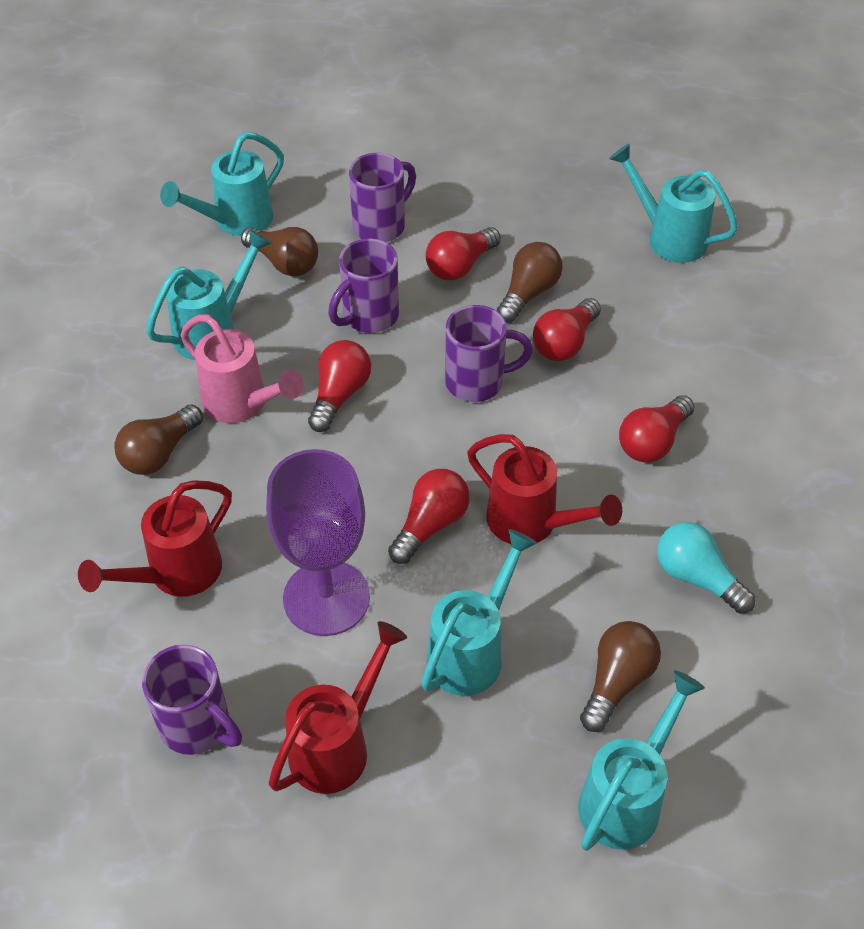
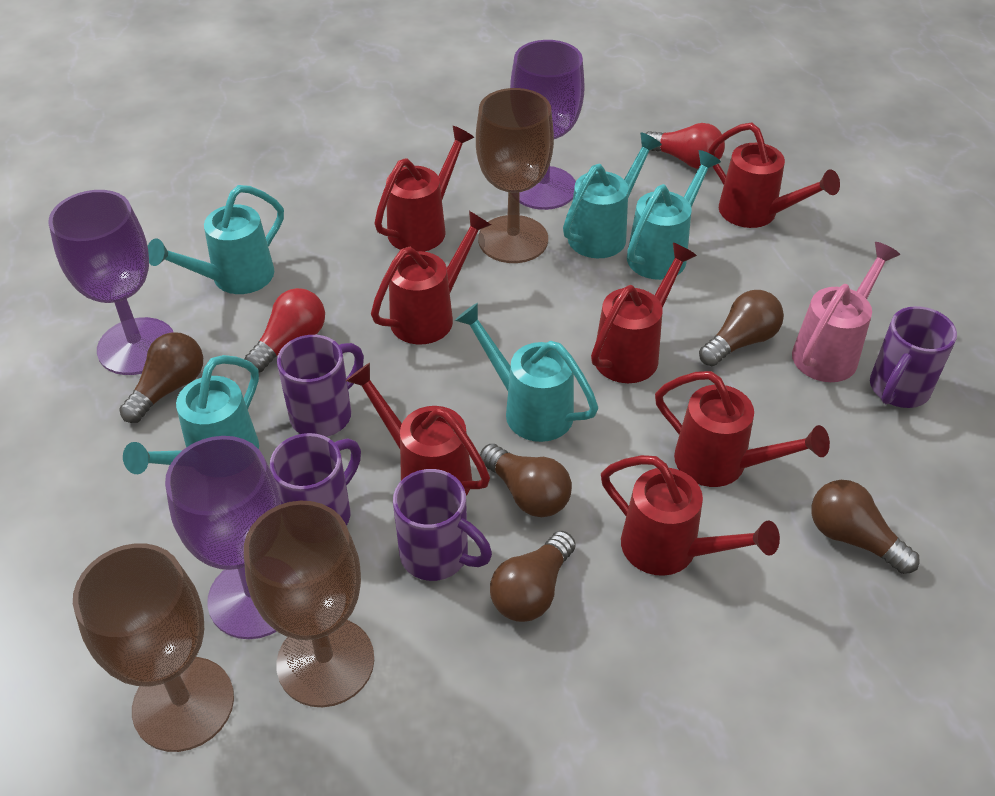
brown goblet: none = 0 -> [73,543,234,752] [244,501,374,707] [476,88,554,263] = 3
brown light bulb: [114,404,203,475] [241,227,318,276] [497,242,563,323] [580,621,661,732] = 4 -> [119,332,203,423] [480,444,572,517] [490,531,575,622] [699,290,784,366] [811,480,919,574] = 5
purple goblet: [266,449,370,636] = 1 -> [48,190,173,375] [165,436,281,639] [510,40,585,210] = 3
red light bulb: [308,340,371,432] [388,469,470,564] [425,227,501,280] [533,298,601,361] [619,395,694,463] = 5 -> [244,288,325,373] [645,123,725,169] = 2
red watering can: [78,480,232,597] [269,621,407,794] [467,434,622,544] = 3 -> [346,363,490,496] [371,211,491,344] [374,126,474,252] [591,243,697,383] [601,455,780,576] [655,371,830,487] [709,123,840,228] = 7
turquoise light bulb: [657,522,755,613] = 1 -> none = 0

